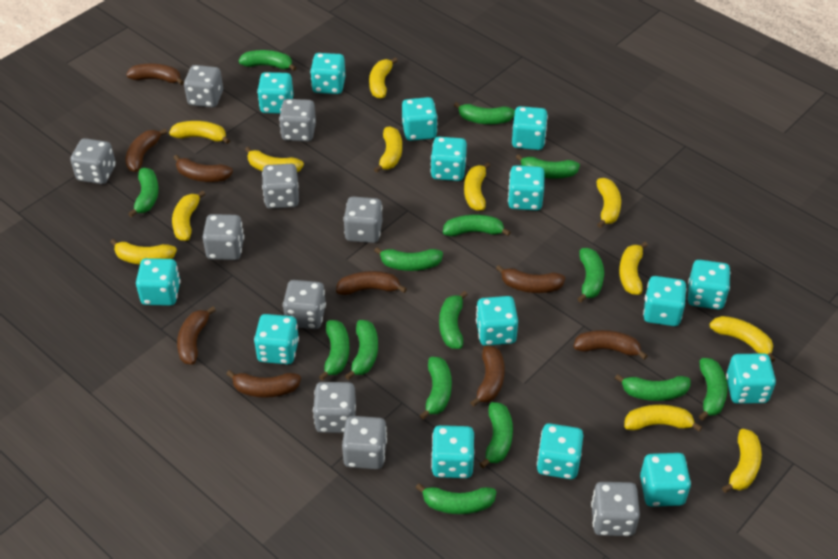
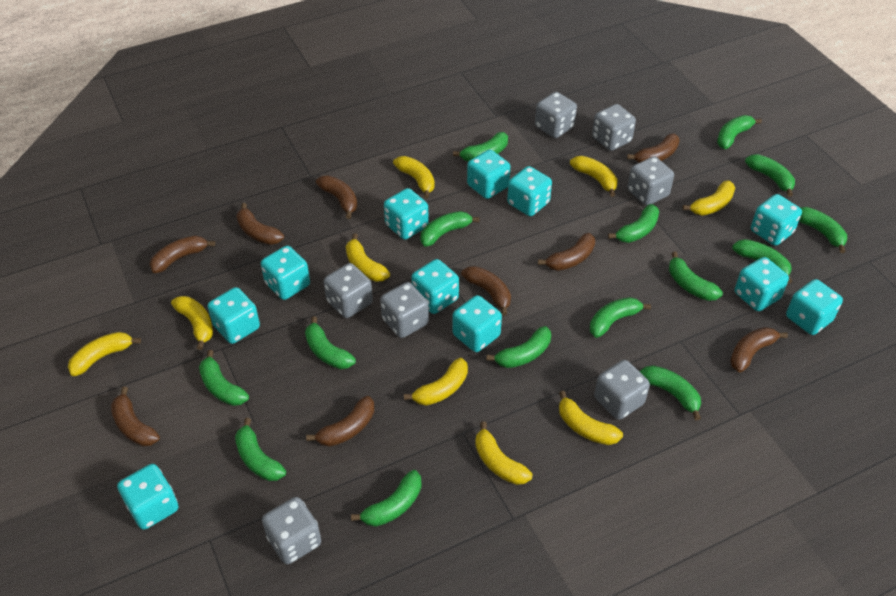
grey dice: [70,138,116,184] [184,65,223,108] [202,214,244,260] [262,164,299,209] [279,99,316,142] [283,280,326,329] [313,382,356,433] [342,416,387,469] [343,196,382,243] [591,482,640,536] = 10 -> [262,497,321,564] [324,263,373,318] [380,282,429,338] [535,92,577,138] [592,104,636,151] [594,360,650,420] [627,156,674,206] = 7
turquoise dice: [136,258,181,306] [254,314,299,364] [257,72,294,114] [310,53,345,94] [402,97,438,141] [431,137,467,181] [431,425,474,478] [476,296,518,346] [508,165,545,211] [512,106,548,150] [537,423,583,479] [640,453,691,507] [643,276,687,326] [688,260,730,309] [726,353,776,404] = 15 -> [117,464,178,530] [208,287,260,344] [261,246,310,300] [384,188,429,239] [411,259,459,314] [452,295,502,352] [467,150,510,199] [507,166,552,216] [735,257,789,311] [751,194,802,246] [786,279,843,335] = 11
yellow banana: [110,239,177,264] [169,121,230,144] [172,190,205,241] [245,147,304,172] [369,57,398,99] [374,126,402,173] [464,162,491,211] [596,178,621,228] [619,242,648,295] [624,404,702,432] [710,316,775,362] [722,429,762,493] = 12 -> [68,332,141,376] [171,296,213,350] [346,233,390,282] [393,156,435,199] [404,358,468,406] [475,422,533,485] [559,391,623,445] [570,156,617,197] [682,180,735,216] = 9

